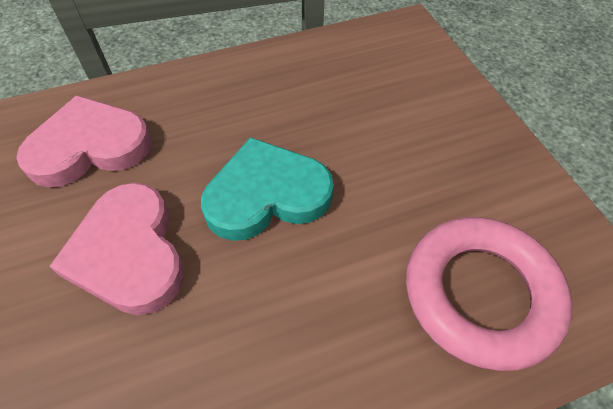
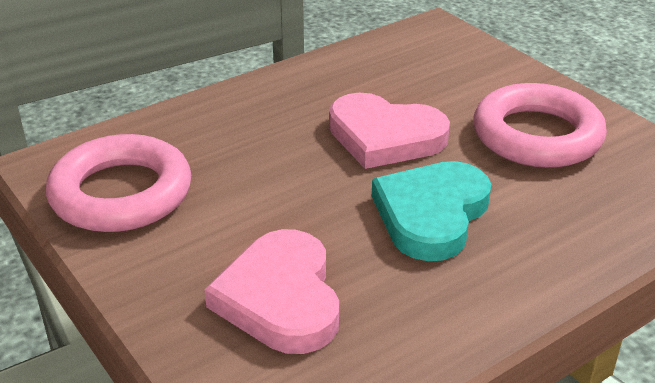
pink ring: [406,217,573,371] = 1 -> [46,134,191,232] [473,83,607,168] = 2

